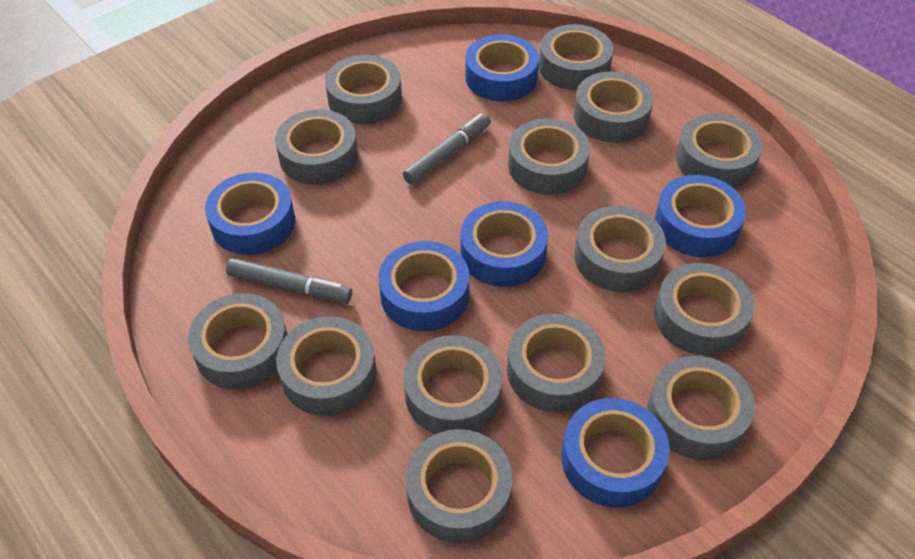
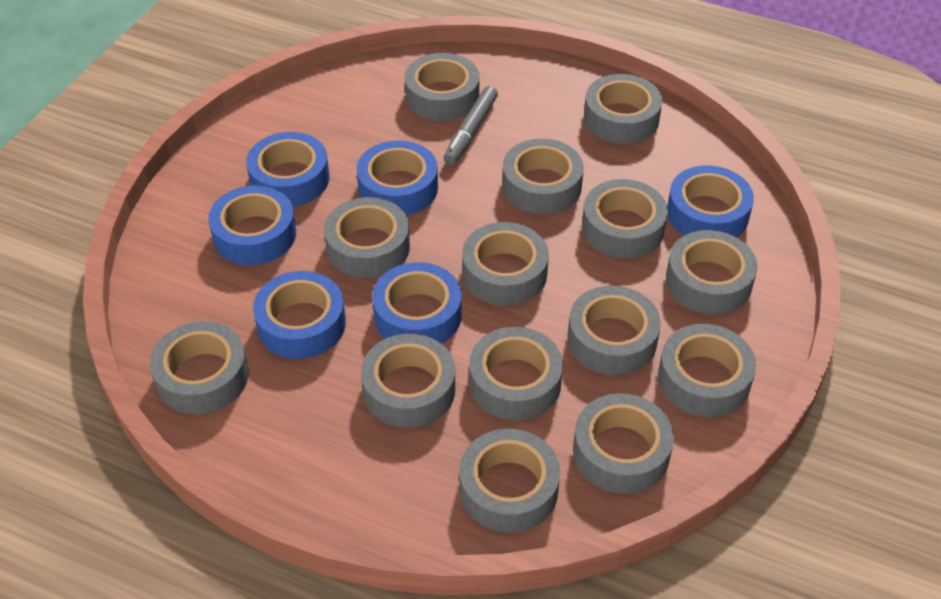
grey marker: [226,258,352,303] [403,113,491,185] = 2 -> [444,86,498,165] = 1

